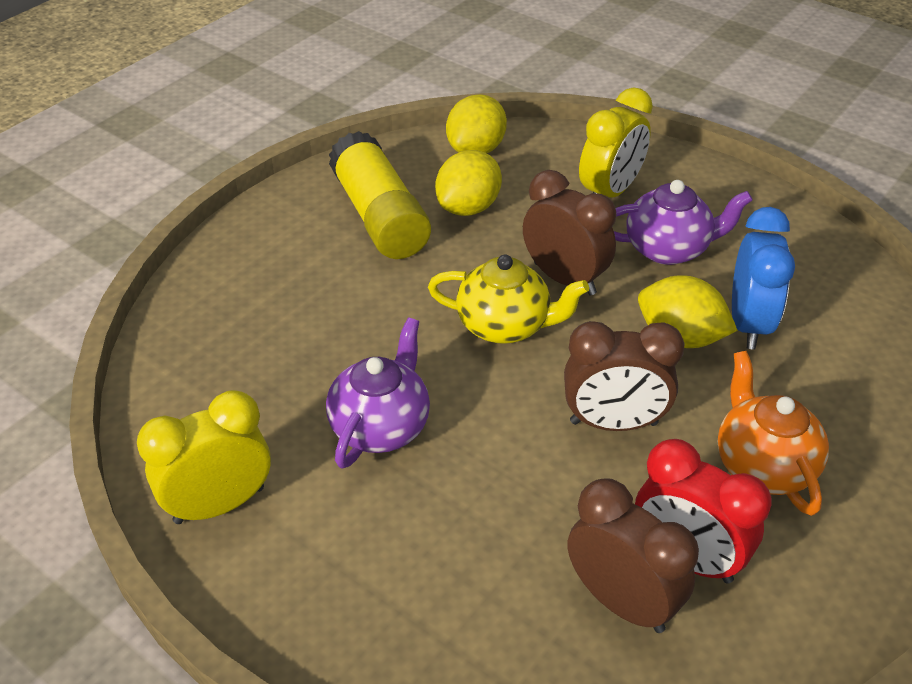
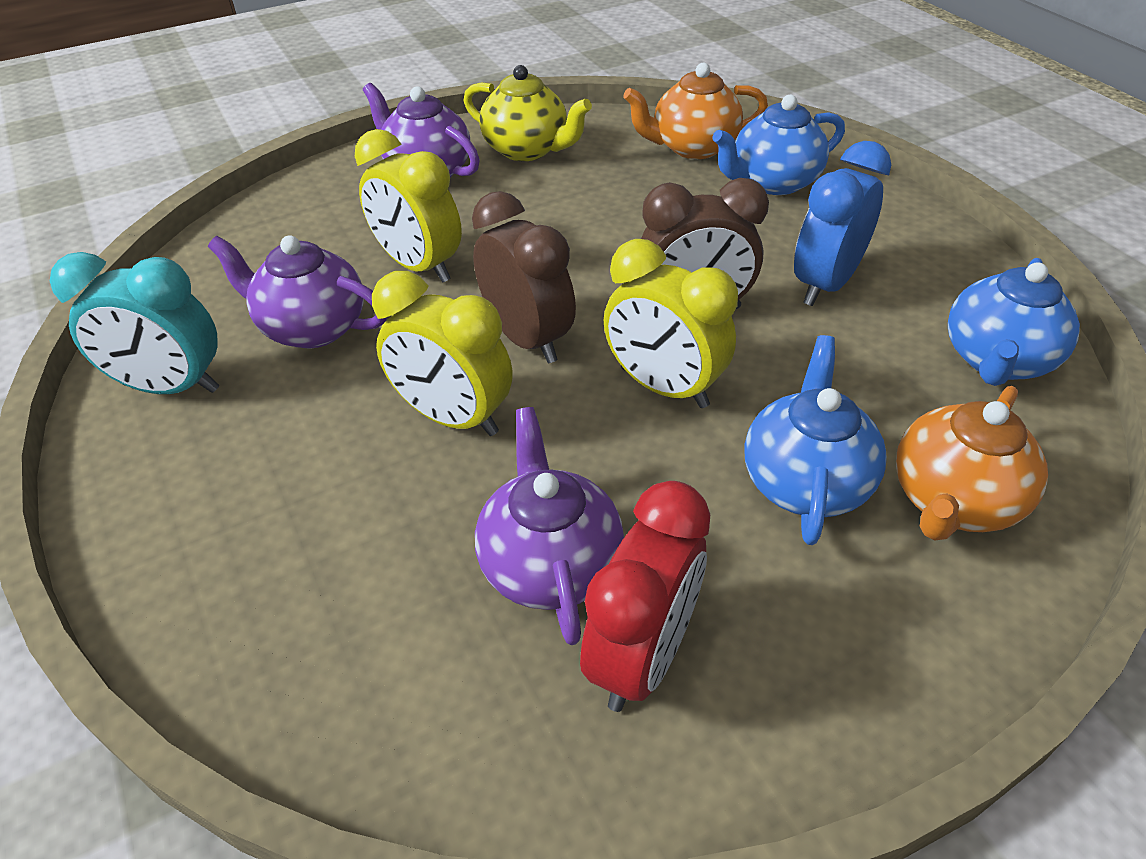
blue teapot: none = 0 -> [712,95,845,195] [744,335,887,545] [948,258,1080,386] = 3
brown clock: [523,170,616,295] [564,321,684,431] [567,479,699,633] = 3 -> [472,191,576,363] [641,178,769,309] = 2
orange teapot: [718,351,829,516] = 1 -> [623,63,768,159] [896,386,1048,540] = 2
purple teapot: [326,318,430,468] [614,180,753,265] = 2 -> [208,235,387,348] [363,83,480,177] [475,407,624,645] = 3
turquoise clock: none = 0 -> [50,252,219,394] = 1
yellow clock: [137,390,271,524] [579,87,653,198] = 2 -> [355,129,462,283] [372,271,513,436] [604,239,738,408] = 3
yellow glue stick: [329,131,431,259] = 1 -> none = 0
yellow lemon: [435,150,502,216] [446,94,507,153] [638,275,738,348] = 3 -> none = 0

